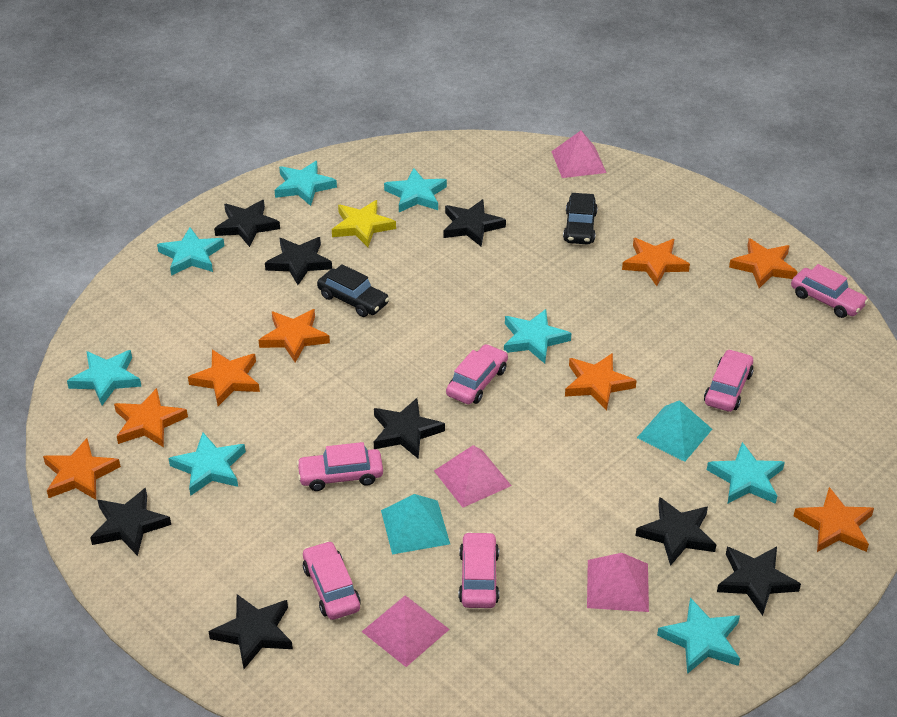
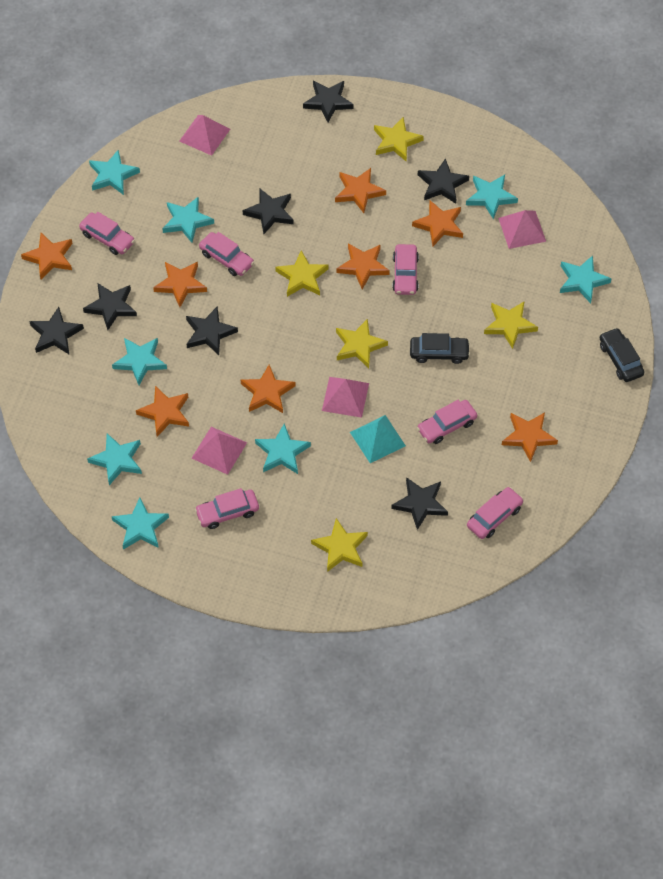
black star: [90,488,171,556] [208,594,293,669] [214,200,280,247] [265,237,332,285] [374,398,445,459] [443,199,506,247] [636,497,717,566] [717,546,801,616] = 8 -> [29,307,84,354] [83,283,137,330] [186,306,238,355] [243,188,294,234] [303,81,354,122] [391,477,448,530] [418,158,469,204] = 7
turquoise pyramid: [381,494,450,554] [637,400,712,462] = 2 -> [350,415,406,463] = 1
yellow star: [332,200,396,247] = 1 -> [275,250,329,297] [311,518,368,572] [336,319,388,368] [374,117,424,162] [484,301,538,349] = 5

